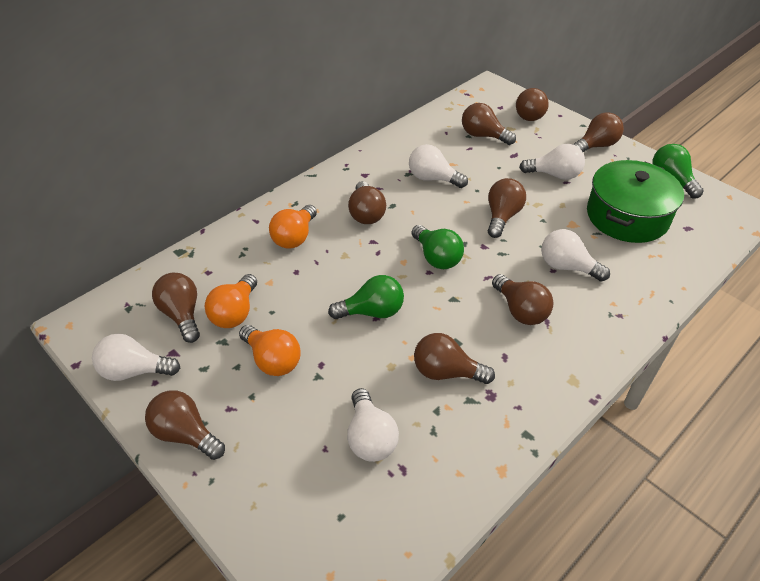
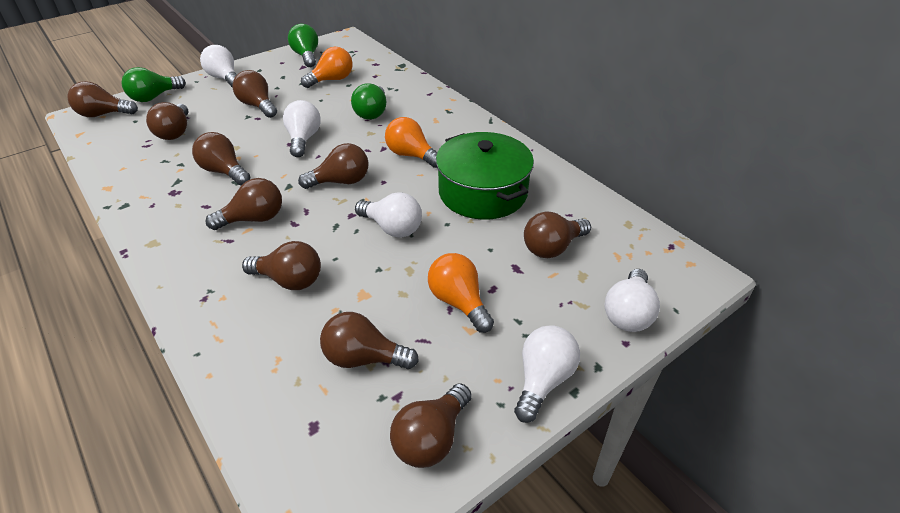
brown light bulb: [145,390,225,460] [152,273,200,343] [348,181,386,224] [414,333,495,384] [462,103,516,145] [488,178,526,238] [492,274,554,325] [516,88,549,121] [573,112,624,152] = 9 -> [67,81,138,117] [146,102,188,140] [192,132,250,185] [206,178,282,230] [232,70,277,118] [242,241,321,290] [298,143,368,189] [320,312,419,369] [390,383,472,468] [524,212,591,258] = 10

